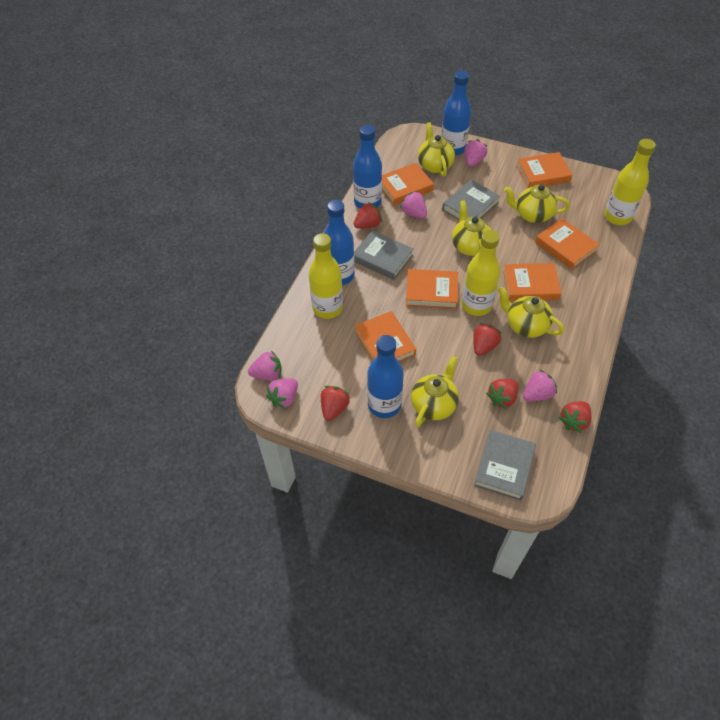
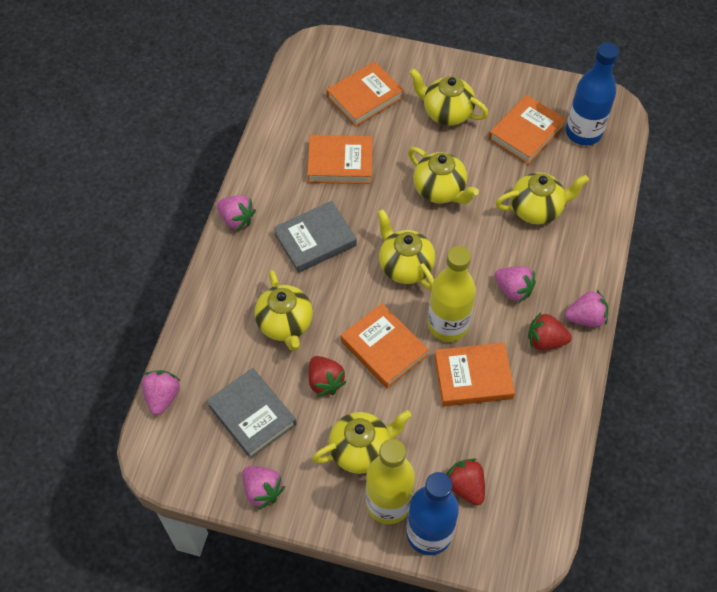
blue bottle: [324,200,355,285] [353,125,382,209] [367,335,404,418] [441,70,471,156] = 4 -> [406,472,459,555] [566,42,619,145] = 2
grey book: [354,230,414,280] [442,179,500,220] [474,430,536,501] = 3 -> [206,368,296,459] [274,201,357,273] = 2
orange book: [355,311,416,362] [382,163,434,205] [406,269,458,309] [503,263,562,301] [516,152,572,188] [535,218,600,270] = 6 -> [307,135,372,184] [327,61,404,127] [341,303,429,389] [434,343,515,406] [489,95,566,165] = 5
red strawberry: [321,386,350,421] [354,202,382,229] [473,323,501,356] [486,379,518,409] [558,401,591,433] = 5 -> [309,356,346,397] [446,459,485,505] [528,312,572,350] = 3
yellow bottle: [309,233,343,319] [462,230,500,316] [604,139,656,225] = 3 -> [366,439,415,524] [428,246,476,342] = 2
yellow teapot: [411,356,459,427] [418,122,455,177] [452,200,491,256] [498,287,564,338] [504,184,570,223] = 5 -> [254,270,313,351] [312,410,412,474] [377,209,435,291] [408,147,479,204] [409,68,489,126] [495,172,589,225] = 6

